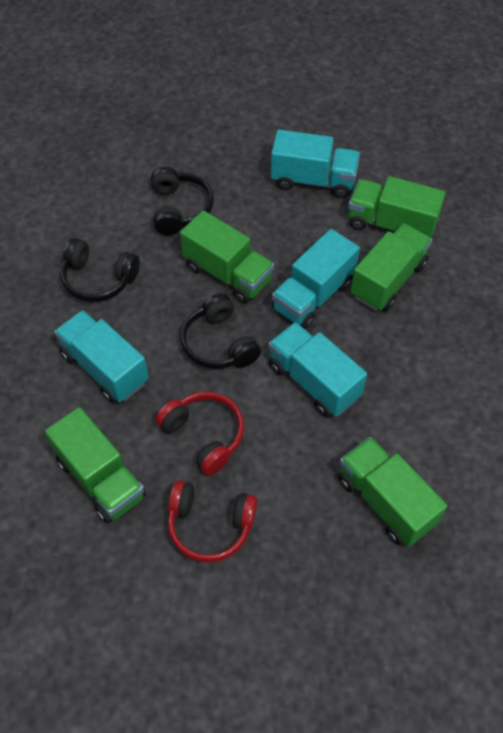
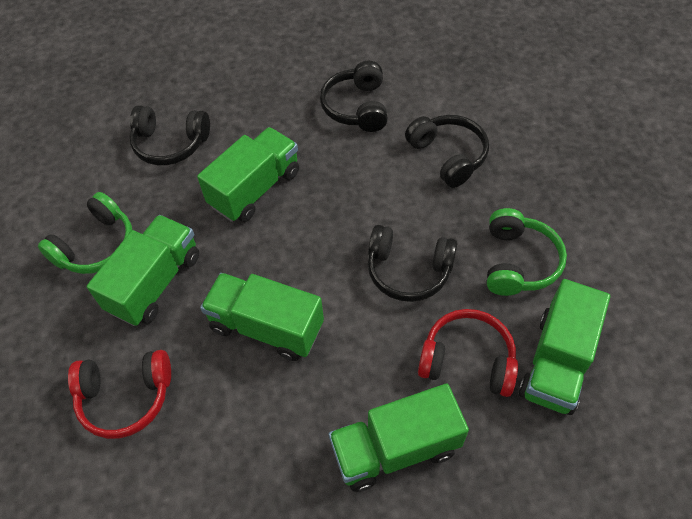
black headphones: [60,238,140,302] [151,167,214,235] [180,293,261,369] = 3 -> [129,105,210,165] [320,61,388,132] [368,225,457,302] [405,115,489,188] = 4
green headphones: none = 0 -> [38,192,132,274] [487,208,567,296] = 2
turquoise truck: [54,310,149,403] [268,322,367,417] [271,130,360,198] [272,229,360,329] = 4 -> none = 0

